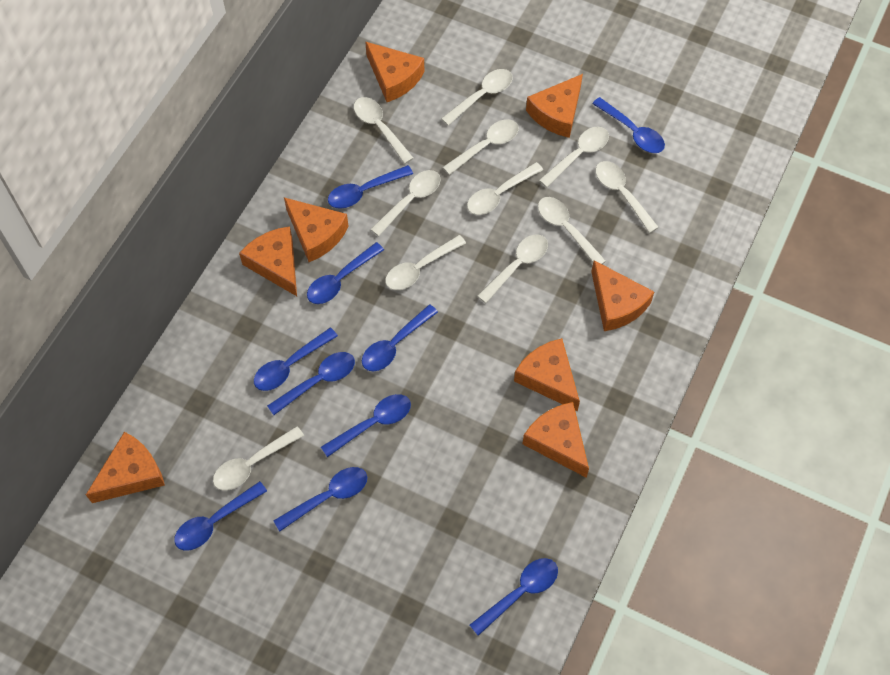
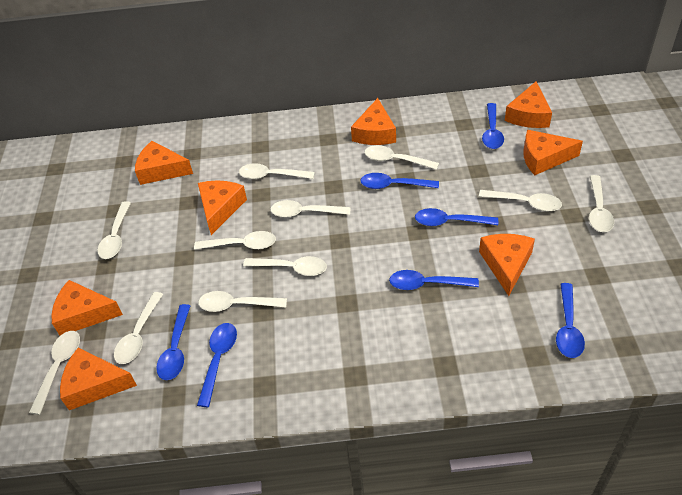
blue spoon: [174,481,267,551] [254,328,338,391] [267,352,355,415] [273,467,367,531] [307,242,384,304] [321,394,411,457] [328,165,413,209] [362,304,438,371] [470,558,558,636] [592,97,665,153] = 10 -> [156,304,190,380] [197,323,237,407] [360,173,439,189] [389,270,479,290] [415,208,498,226] [482,103,504,149] [556,283,585,358] = 7

